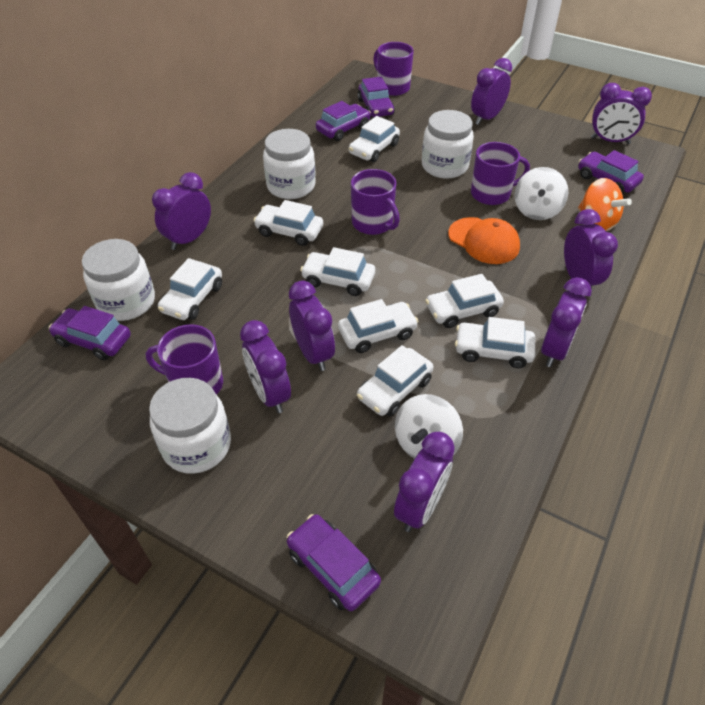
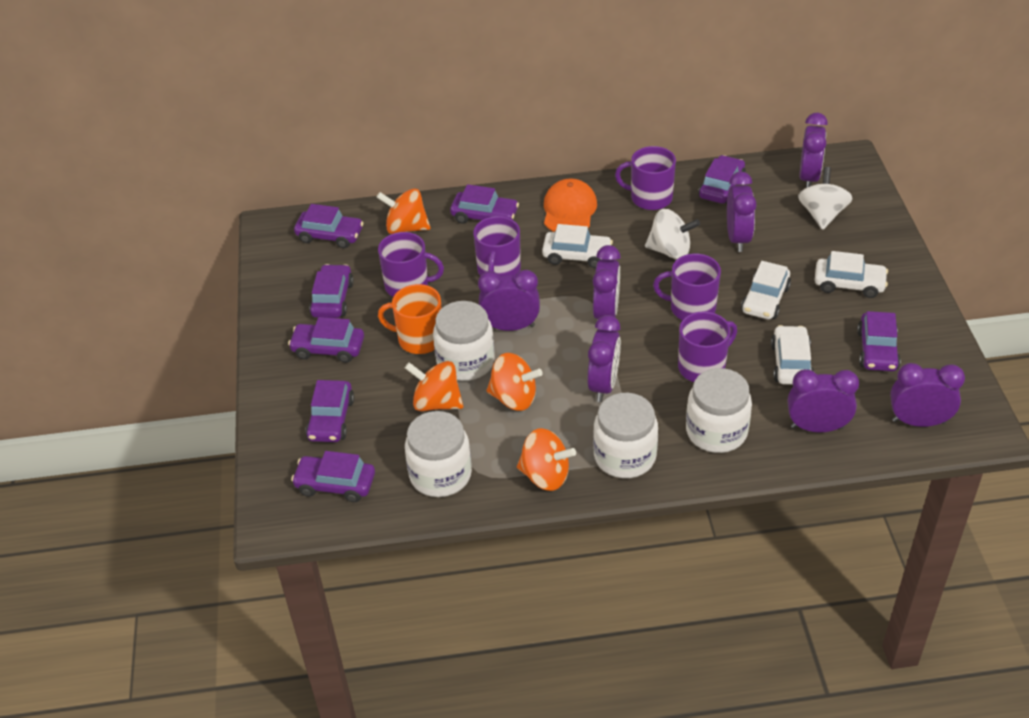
orange mug: none = 0 -> [378,284,442,354] = 1
orange spinning top: [578,178,632,231] = 1 -> [376,189,431,234] [405,361,463,411] [486,353,543,411] [517,428,576,491] = 4
purple car: [49,306,131,360] [287,514,381,611] [316,101,371,141] [357,77,395,118] [578,150,644,194] = 5 -> [288,317,364,363] [291,451,375,502] [294,204,364,248] [305,380,354,442] [309,264,354,318] [450,184,519,224] [698,155,745,204] [857,311,901,371] = 8
purple clock: [152,172,211,250] [240,320,291,413] [289,281,335,371] [394,432,455,532] [471,58,512,125] [541,277,592,367] [564,209,618,294] [591,83,652,144] = 8 -> [478,270,540,331] [587,315,621,402] [593,245,621,319] [727,172,756,252] [788,369,859,432] [799,113,828,188] [890,363,965,427] = 7
purple mug: [145,324,223,395] [351,169,400,235] [373,42,414,96] [471,142,530,205] = 4 -> [378,232,444,297] [473,216,521,276] [615,146,676,210] [653,253,721,320] [678,312,737,382] = 5
white car: [158,258,222,320] [253,200,323,246] [300,247,375,296] [338,299,419,353] [349,116,400,162] [357,345,433,417] [425,274,504,328] [455,317,535,368] = 8 -> [542,224,613,268] [741,261,791,320] [771,325,814,385] [815,251,888,298] = 4

